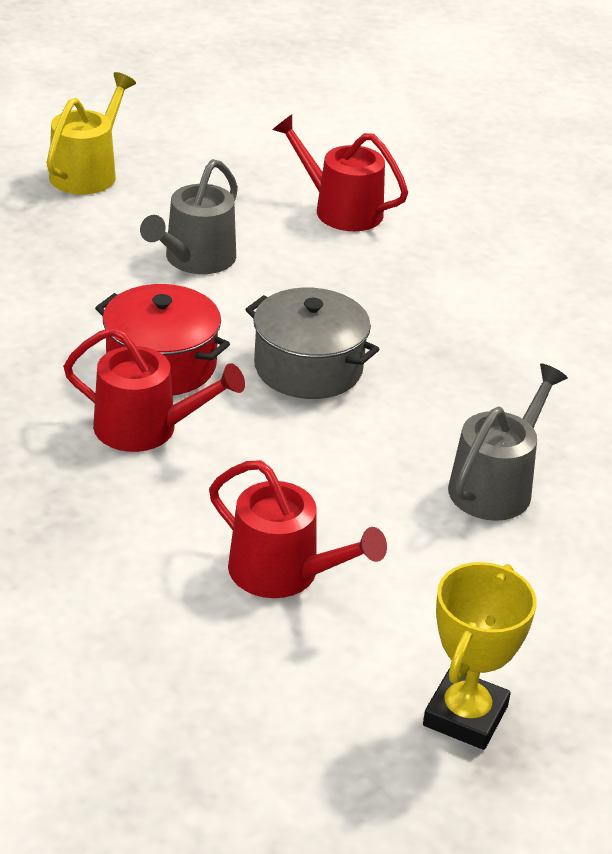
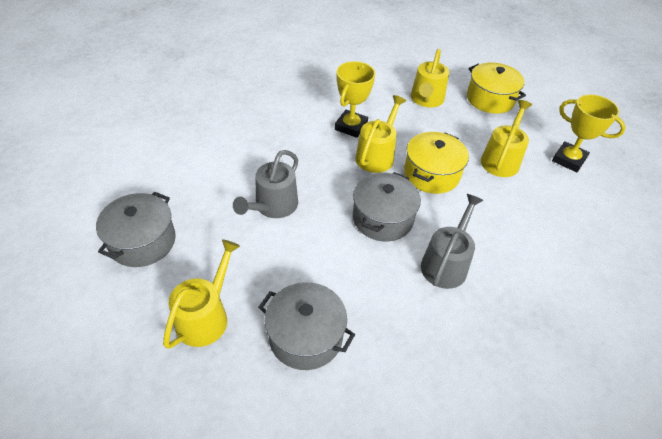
grey pot: [245,288,379,399] = 1 -> [96,192,176,267] [259,282,355,370] [353,172,421,241] = 3
red pot: [95,284,230,396] = 1 -> none = 0
red watering can: [63,327,245,452] [209,460,387,598] [272,115,408,231] = 3 -> none = 0
yellow pot: none = 0 -> [404,132,469,194] [467,62,526,114] = 2
yellow trophy: [423,562,537,750] = 1 -> [335,61,375,138] [552,94,626,172] = 2
yellow watering can: [47,72,136,194] = 1 -> [163,239,240,349] [355,95,406,173] [411,49,449,107] [481,100,532,177] = 4

